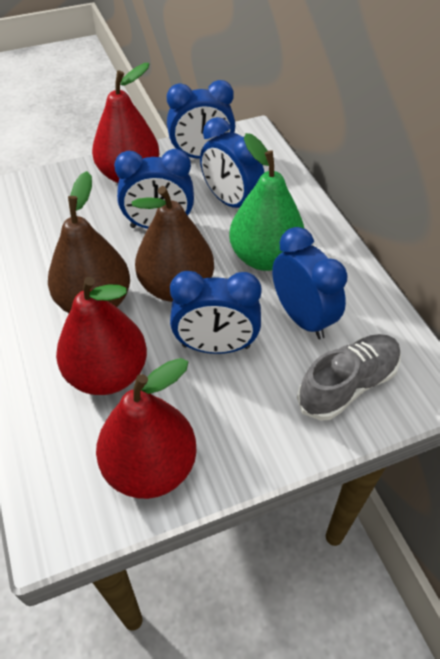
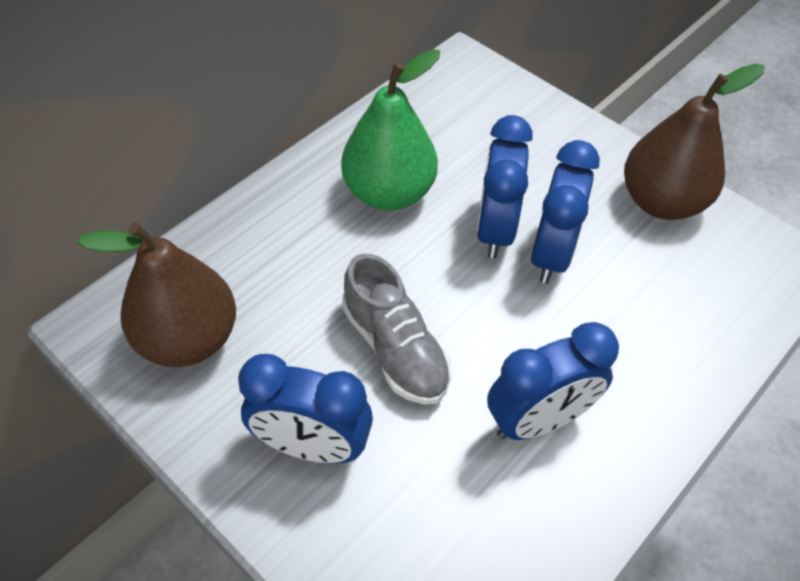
blue clock: [114,149,194,229] [167,80,235,159] [170,271,262,354] [200,117,265,208] [272,227,347,339] = 5 -> [238,354,373,464] [476,115,533,258] [487,322,619,440] [531,140,600,284] = 4
red pear: [56,277,147,395] [92,63,159,183] [96,358,197,499] = 3 -> none = 0

